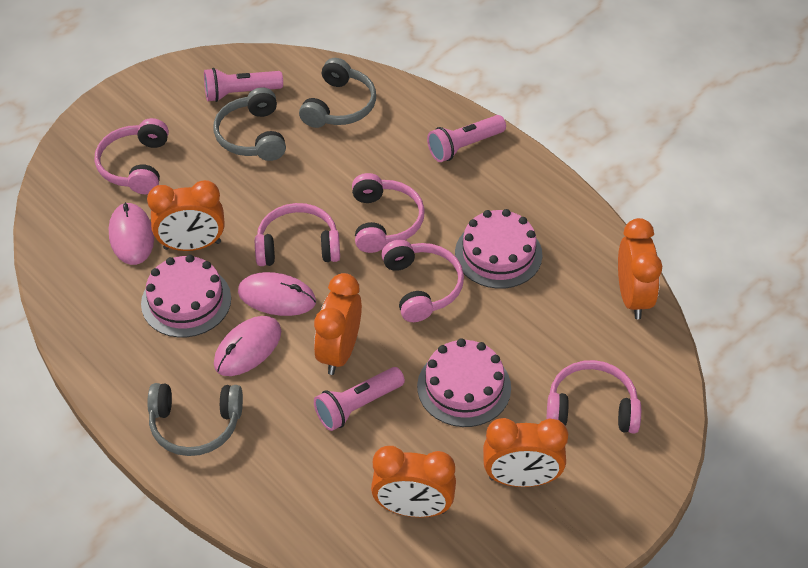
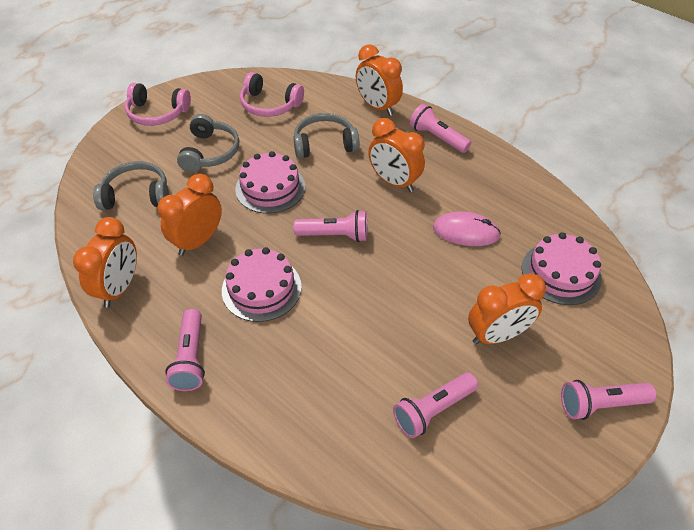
pink flashlight: [204,68,283,102] [314,367,405,431] [427,115,506,162] = 3 -> [165,309,205,391] [293,210,367,242] [393,372,478,438] [410,104,471,153] [561,380,657,420] = 5
pink headphones: [95,118,169,194] [255,203,340,266] [352,173,425,253] [381,240,464,322] [546,360,641,434] = 5 -> [125,83,191,126] [240,72,304,117] = 2
pink mouse: [109,202,154,265] [214,316,281,376] [238,272,316,316] = 3 -> [433,212,501,246] = 1

